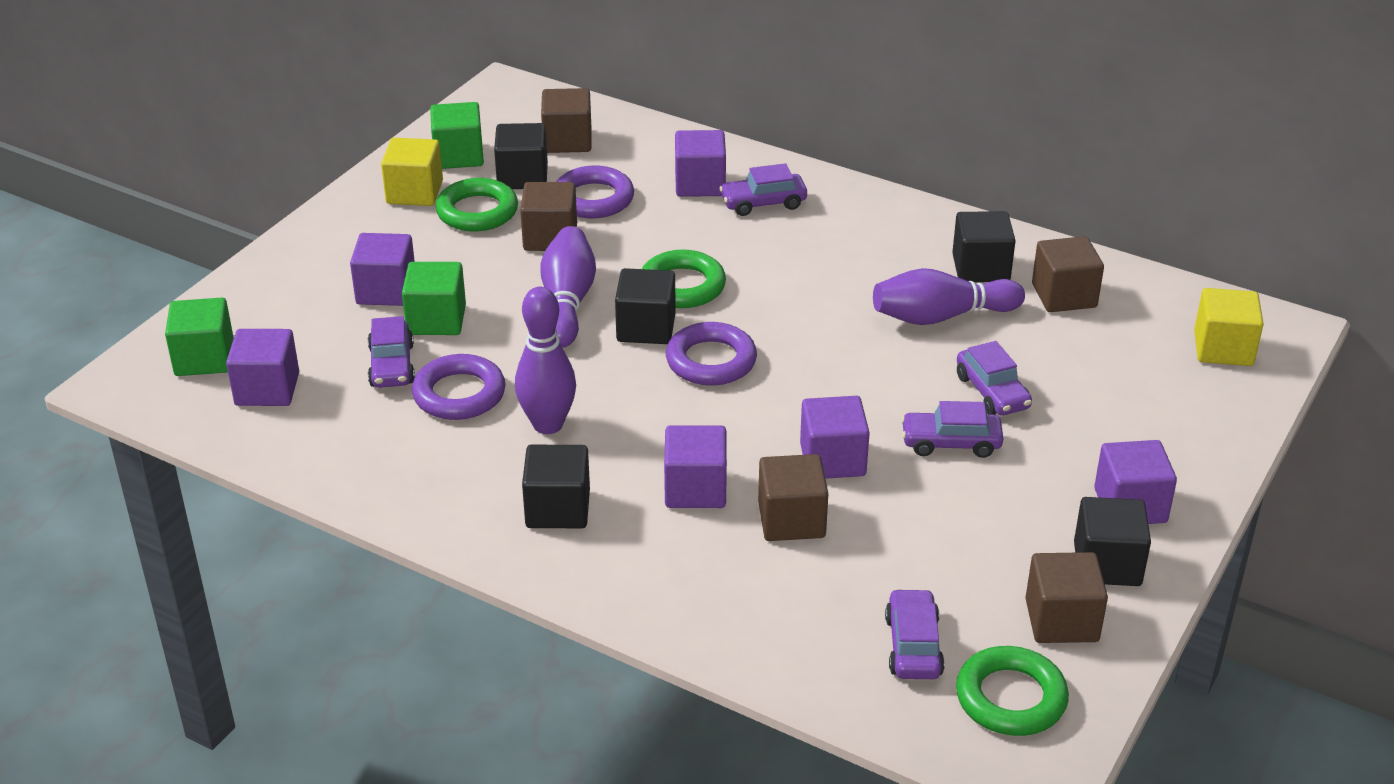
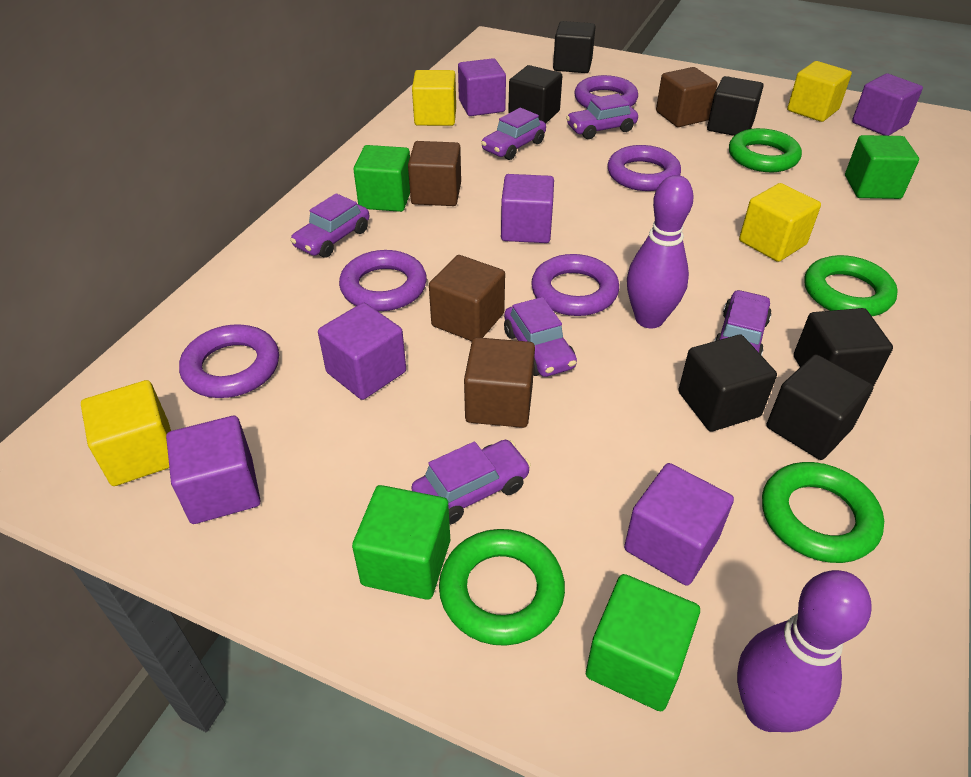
black cube: [494,123,548,189] [522,445,590,528] [615,268,676,344] [952,211,1016,282] [1074,497,1151,586] = 5 -> [508,65,562,124] [553,21,596,73] [678,335,777,432] [707,76,764,136] [767,355,873,460] [794,308,893,387] = 6
brown cube: [520,182,577,251] [541,88,591,153] [758,454,828,541] [1025,552,1108,643] [1032,236,1104,312] = 5 -> [408,141,461,206] [429,255,505,341] [464,337,535,428] [656,67,717,127] = 4
green cube: [165,297,234,376] [402,262,466,335] [430,102,484,169] = 3 -> [352,485,450,600] [353,145,410,212] [586,574,700,711] [845,135,919,199] = 4
green ring: [435,178,518,232] [642,250,726,308] [956,646,1069,736] = 3 -> [439,529,565,646] [729,128,802,172] [762,462,884,563] [804,255,898,316] = 4
purple bowling pin: [515,287,576,434] [540,226,596,348] [873,268,1025,325] = 3 -> [627,175,694,328] [737,570,872,732] = 2
purple car: [368,316,415,388] [719,163,807,216] [885,588,945,679] [901,401,1003,458] [957,341,1032,415] = 5 -> [290,193,369,258] [411,440,531,525] [481,108,546,160] [504,297,577,377] [566,94,638,139] [715,290,772,356] = 6
purple ring: [412,354,506,420] [556,165,634,218] [666,322,757,386] = 3 -> [179,324,279,398] [339,250,427,311] [531,254,619,316] [574,75,638,108] [608,145,681,191] = 5
yellow cube: [381,138,443,206] [1194,288,1264,366] = 2 -> [81,380,171,486] [412,70,456,126] [739,183,821,262] [787,61,852,122] = 4

